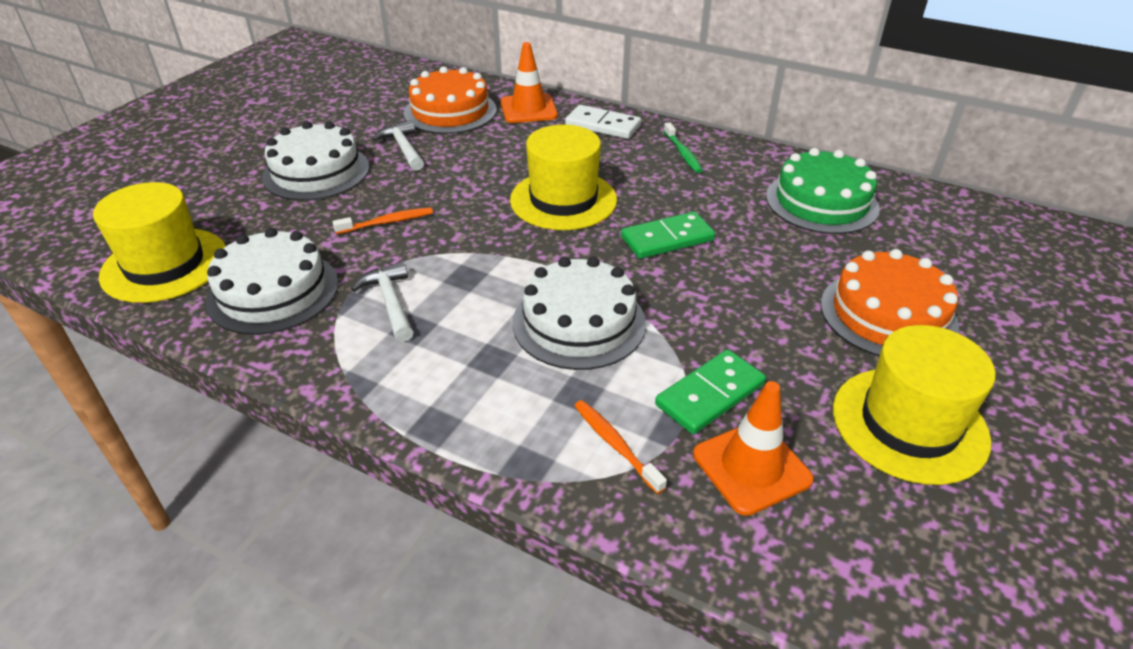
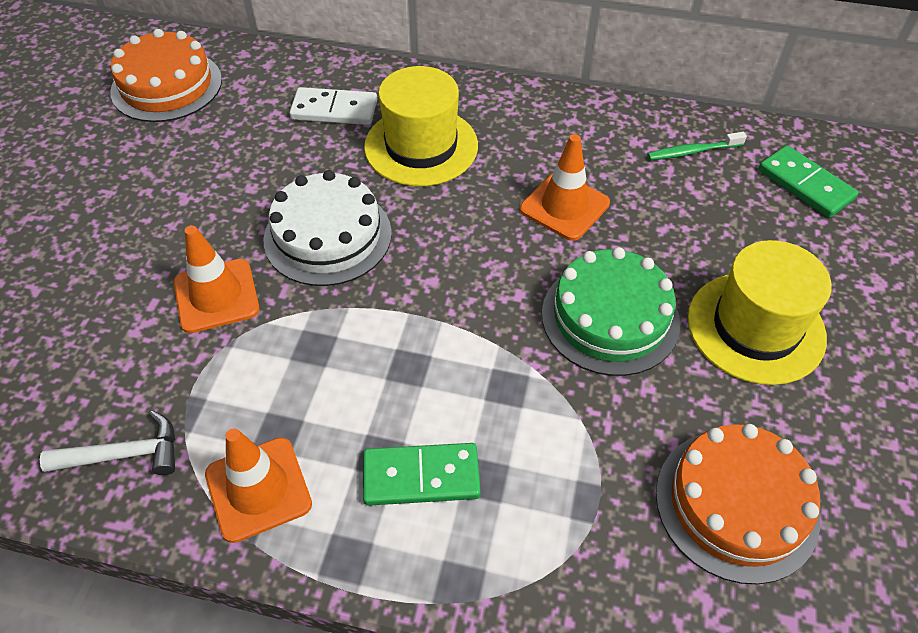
orange toothbrush: [333,207,433,234] [574,400,667,494] = 2 -> none = 0
orange traffic cone: [501,42,558,123] [693,381,814,516] = 2 -> [174,226,260,333] [205,428,312,543] [520,134,610,241] = 3
white cake: [206,228,338,335] [262,121,369,201] [513,257,646,370] = 3 -> [264,170,392,286] = 1
white hammer: [351,262,414,342] [373,120,424,171] = 2 -> [40,411,175,475] = 1
yellow hat: [93,182,226,303] [510,125,617,230] [833,325,996,485] = 3 -> [364,66,478,186] [688,240,832,385] = 2

